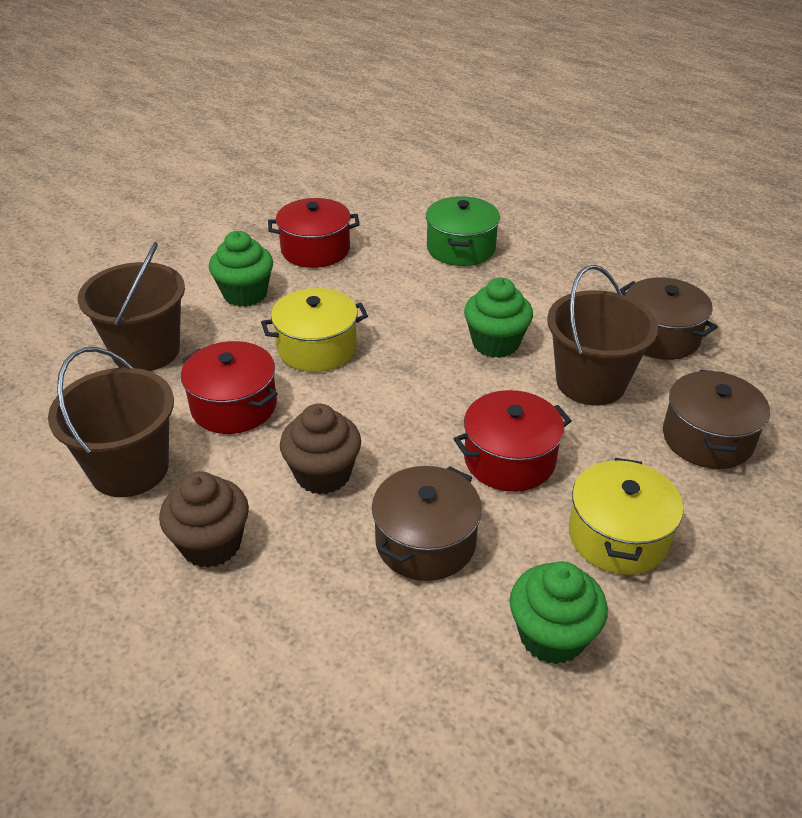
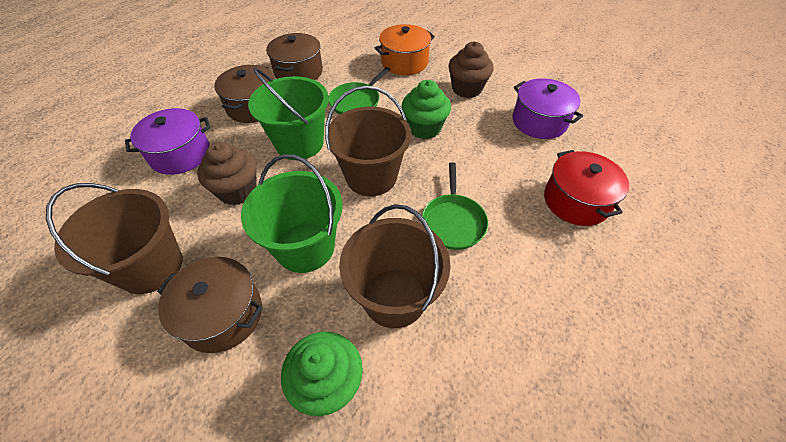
green bucket: none = 0 -> [241,154,343,273] [248,68,329,160] = 2
green cupcake: [209,231,273,307] [464,278,533,358] [510,561,608,665] = 3 -> [281,332,363,416] [402,80,451,139] = 2
green pan: none = 0 -> [329,67,390,115] [422,162,488,250] = 2
green pot: [426,196,500,266] = 1 -> none = 0
orange pot: none = 0 -> [375,24,435,75] = 1
purple pot: none = 0 -> [125,108,211,175] [513,78,583,139] = 2
red pot: [181,341,278,434] [268,198,360,268] [454,390,572,492] = 3 -> [544,150,629,226] = 1
yellow pot: [261,288,368,372] [569,458,684,575] = 2 -> none = 0

